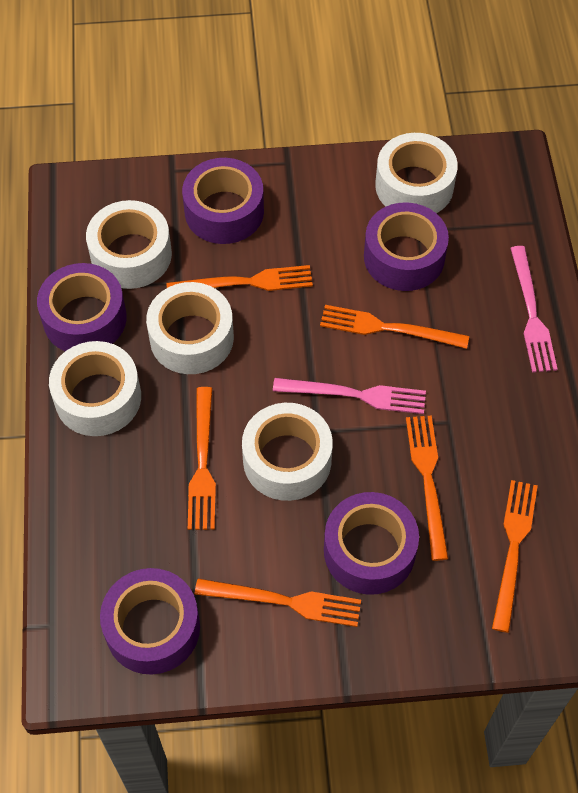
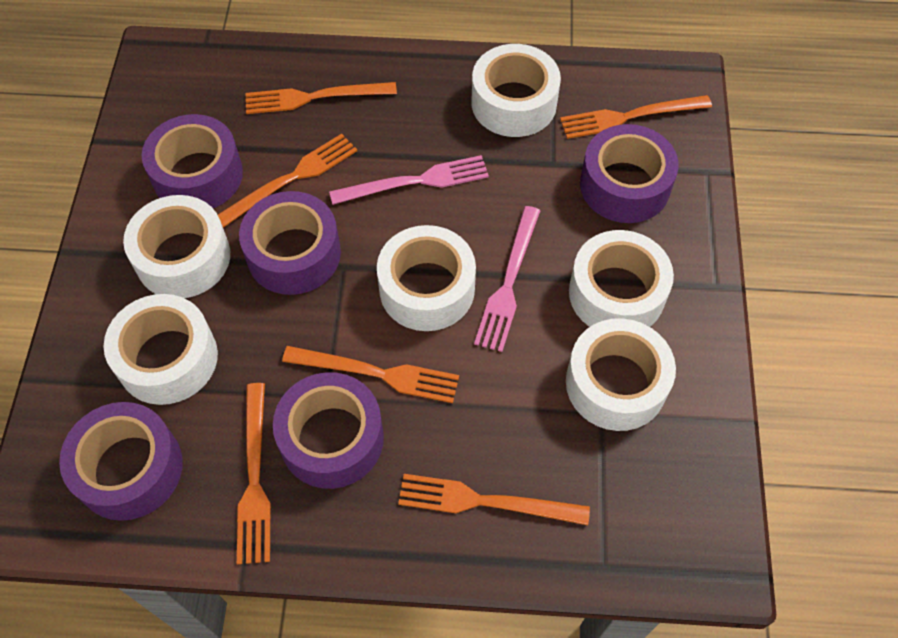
white tape: [49,341,141,436] [86,200,172,289] [146,282,234,374] [242,403,333,501] [375,133,458,213] = 5 -> [103,294,218,405] [123,195,230,298] [377,225,476,331] [472,44,561,137] [566,318,676,431] [569,230,674,327] = 6

